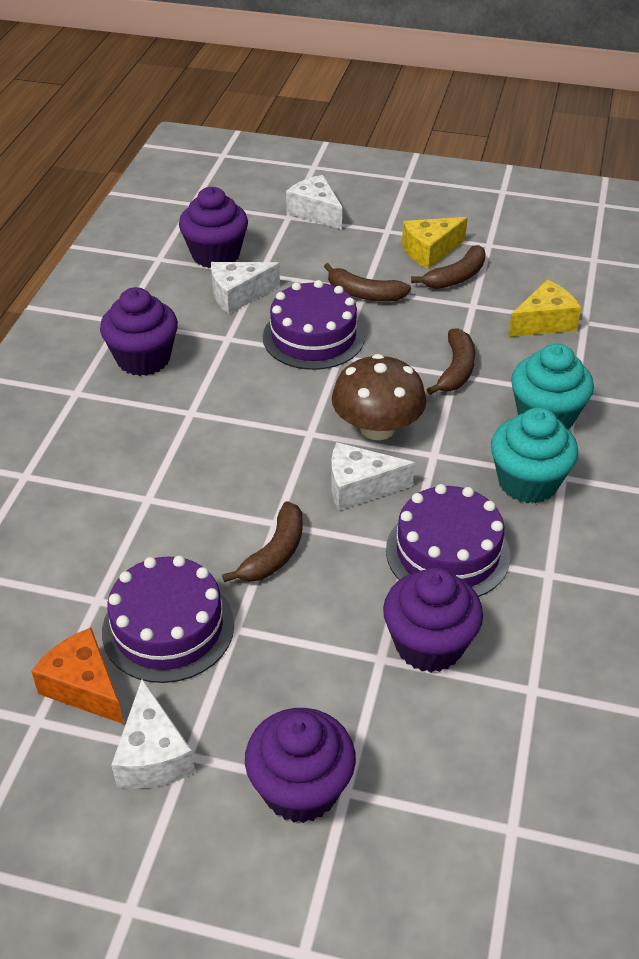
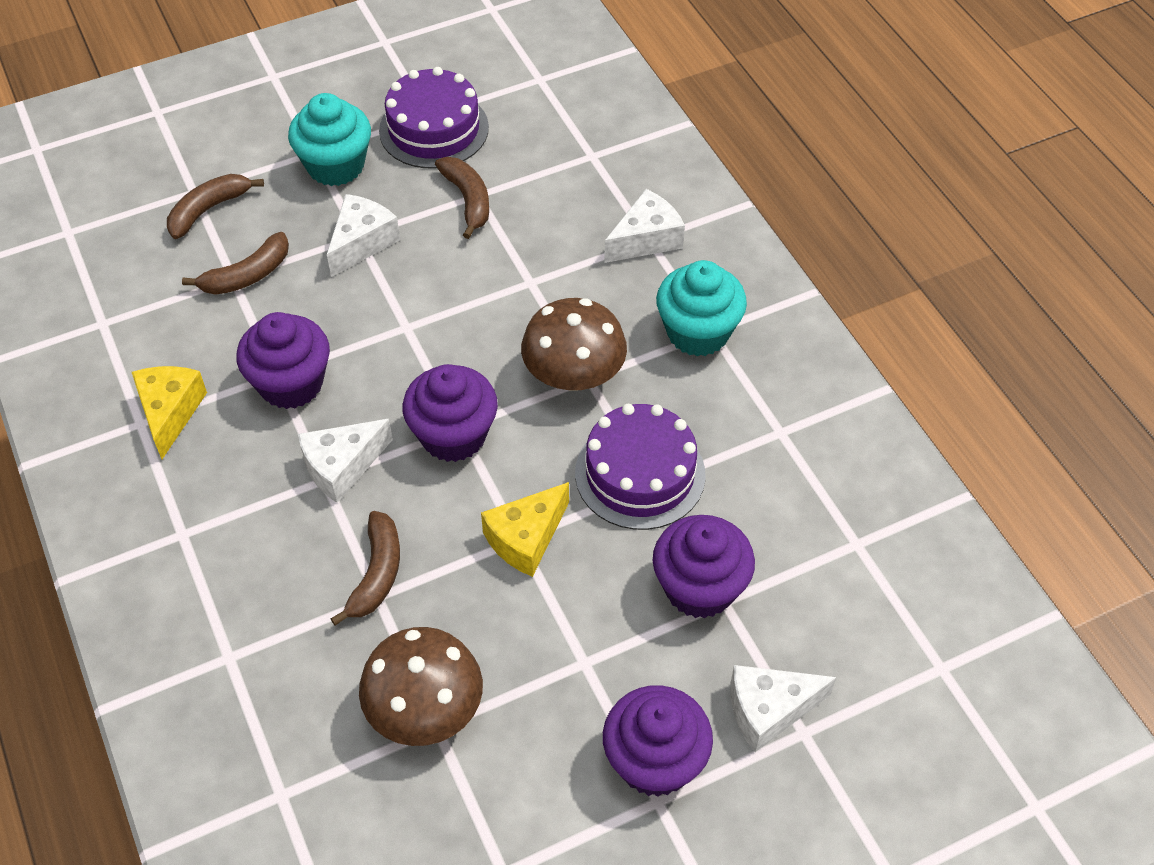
brown mushroom: [332,354,426,440] = 1 -> [359,627,483,746] [521,298,627,390] = 2
orange cheese: [31,628,124,724] = 1 -> none = 0
purple cake: [102,556,234,683] [263,280,365,370] [386,484,510,597] = 3 -> [379,67,489,168] [575,404,706,530] = 2

